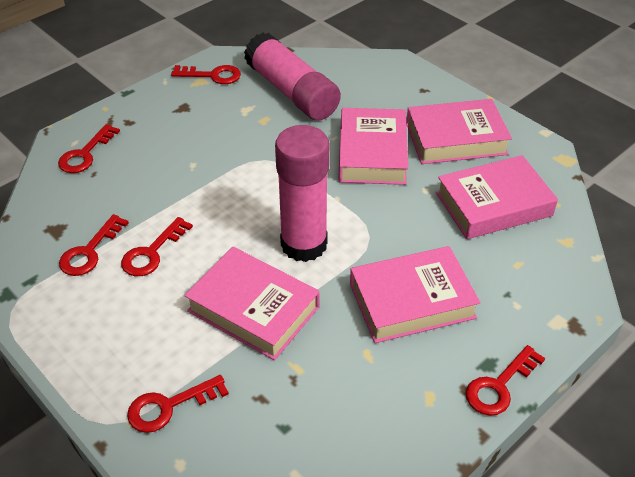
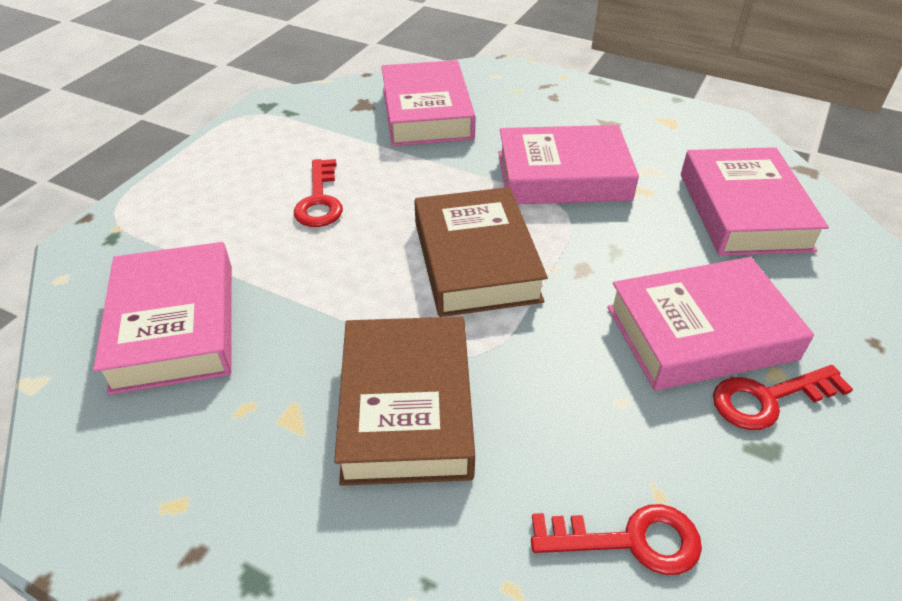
brown book: none = 0 -> [334,317,475,486] [414,187,548,317] = 2
pink glue stick: [244,33,341,120] [275,125,329,262] = 2 -> none = 0
red key: [58,124,120,173] [59,214,129,276] [121,217,193,276] [127,375,229,433] [171,65,241,84] [466,345,545,416] = 6 -> [294,159,343,227] [531,504,702,575] [713,365,853,430] = 3

